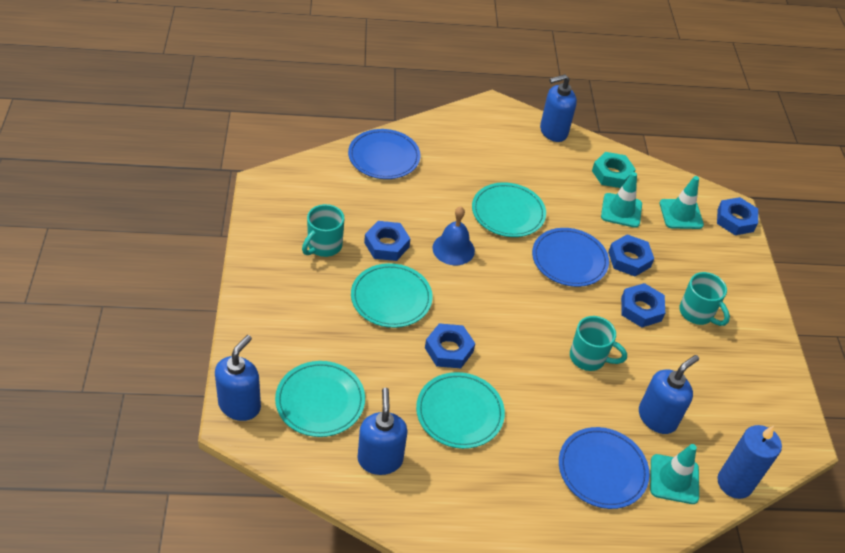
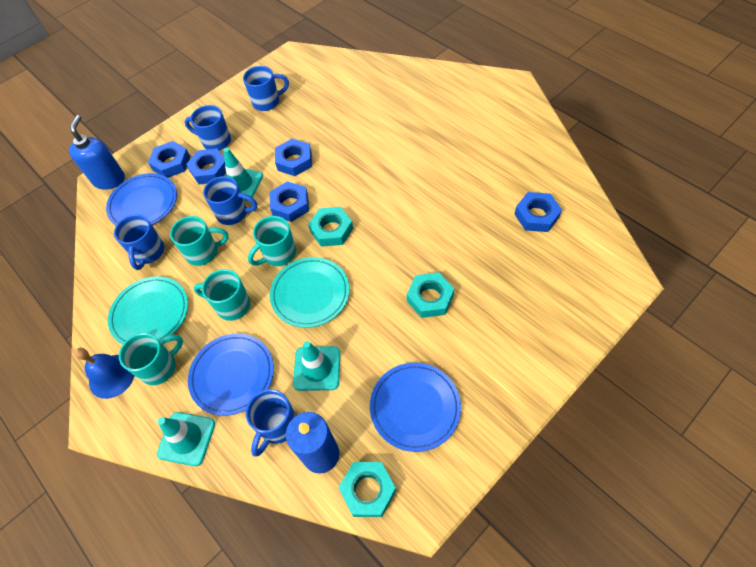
blue mug: none = 0 -> [114,214,164,270] [185,105,231,151] [203,176,257,225] [243,66,289,111] [246,389,297,456] = 5
blue soap dispenser: [215,335,261,421] [357,388,408,475] [540,74,577,142] [639,355,699,434] = 4 -> [69,115,125,190] = 1
turquoise mug: [302,204,345,257] [570,316,627,371] [679,272,730,326] = 3 -> [119,333,183,385] [170,216,228,266] [194,269,250,321] [248,216,296,266] = 4
turquoise nut: [592,152,636,188] = 1 -> [308,207,353,247] [338,462,396,517] [407,272,454,318] = 3
turquoise plate: [275,361,365,437] [351,263,433,328] [416,372,505,449] [472,182,546,237] = 4 -> [108,276,188,345] [270,257,350,328] = 2

